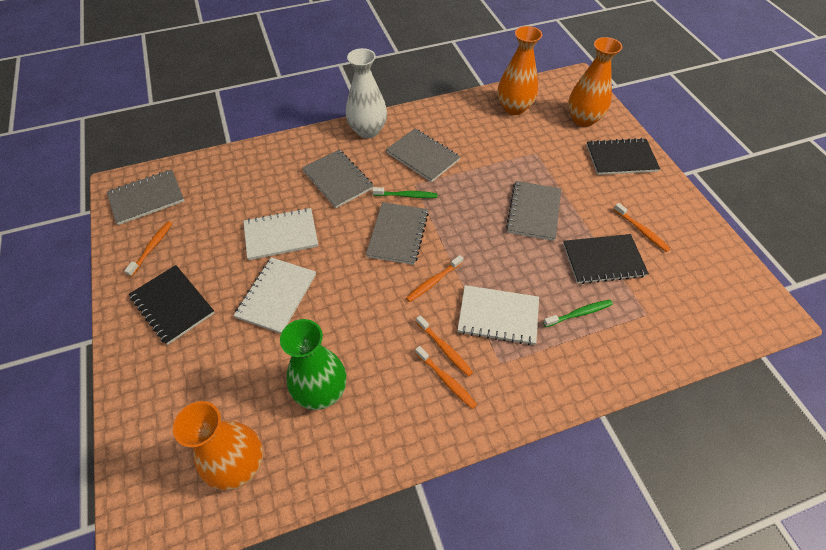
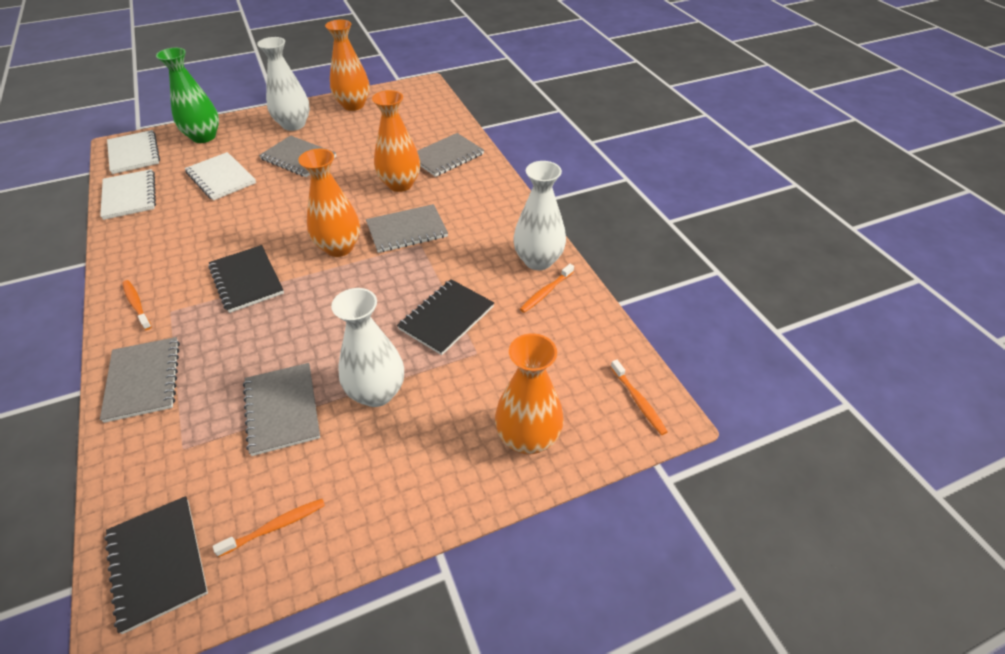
green toothbrush: [372,187,438,198] [543,300,613,327] = 2 -> none = 0
orange toothbrush: [124,221,172,277] [406,255,463,302] [415,346,477,409] [416,315,473,377] [614,203,670,252] = 5 -> [122,280,152,330] [213,499,325,557] [520,264,574,313] [611,360,668,435] = 4
orange vase: [173,401,263,490] [498,26,542,115] [568,37,622,127] = 3 -> [298,149,360,257] [325,20,370,111] [372,90,420,192] [495,333,564,455] = 4
white vase: [346,48,387,138] = 1 -> [257,37,310,131] [331,288,404,407] [513,161,566,270] = 3

